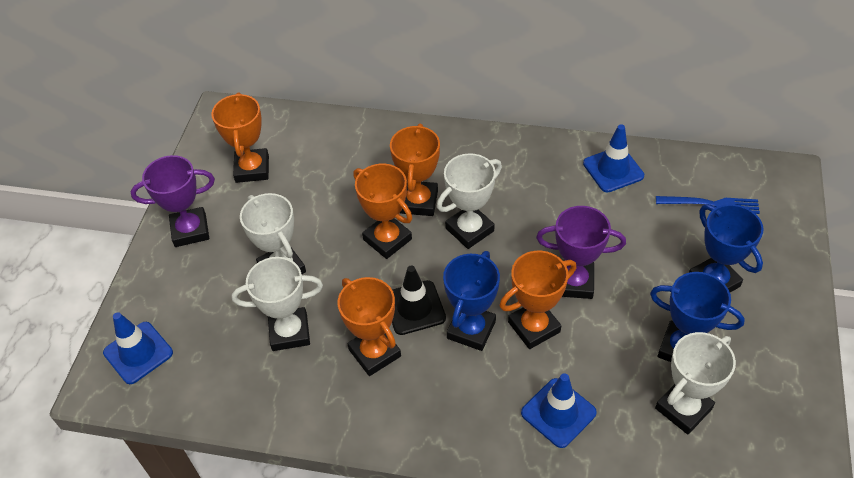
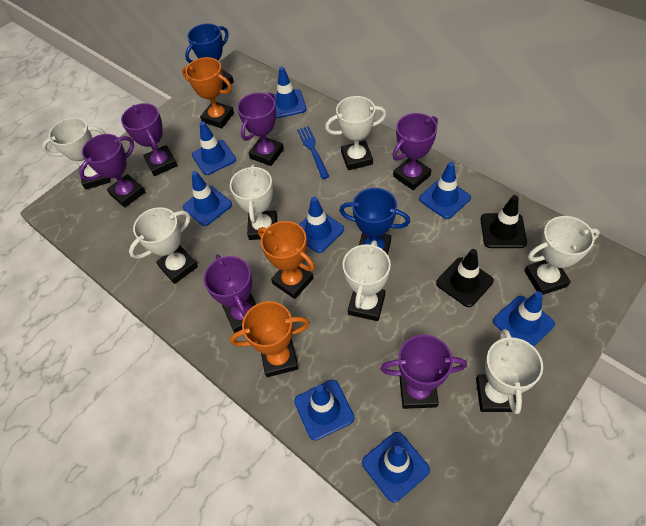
black traffic cone: [392,266,446,335] = 1 -> [436,249,494,307] [481,195,527,248] = 2
blue traffic cone: [103,312,173,384] [521,373,597,448] [583,124,644,192] = 3 -> [183,171,232,226] [192,121,236,175] [274,67,306,118] [294,380,355,441] [299,197,344,253] [362,432,430,503] [419,162,471,219] [493,291,555,346] = 8
blue trophy: [443,251,500,351] [650,272,745,362] [689,204,764,292] = 3 -> [185,23,234,90] [339,188,410,255] = 2
orange trophy: [211,92,269,183] [338,277,401,376] [354,164,412,259] [390,124,440,216] [499,251,576,349] = 5 -> [182,57,234,129] [230,301,310,377] [258,221,315,299] = 3
purple trophy: [131,155,215,247] [536,206,626,299] = 2 -> [79,134,145,208] [121,103,178,176] [204,254,256,333] [237,92,284,166] [380,334,467,409] [392,113,438,190] = 6
white trophy: [232,257,323,351] [240,193,306,274] [437,153,502,249] [655,332,736,434] = 4 -> [42,118,111,189] [129,207,198,284] [230,165,277,240] [325,96,386,170] [343,240,391,321] [476,329,543,414] [525,216,600,295] = 7

